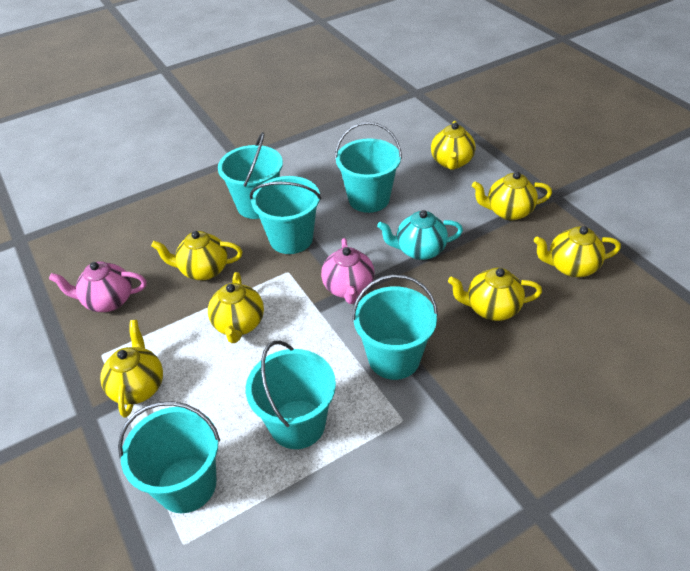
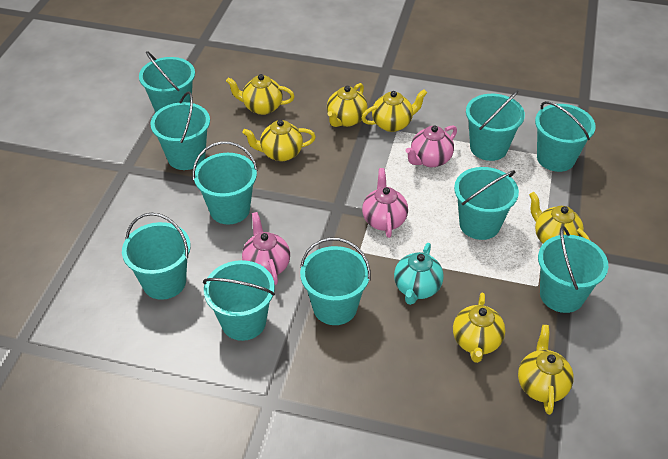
pink teapot: [49,261,146,312] [321,238,375,304] = 2 -> [242,212,290,285] [362,168,408,238] [406,125,457,167] = 3
turquoise bucket: [118,401,220,513] [218,132,283,219] [246,341,336,449] [250,176,321,254] [335,122,402,213] [352,274,438,380] = 6 -> [122,213,191,300] [139,51,195,113] [150,92,210,170] [193,141,258,224] [203,260,275,341] [300,237,371,325] [454,167,519,240] [466,90,525,161] [535,101,596,172] [538,226,608,313] = 10

